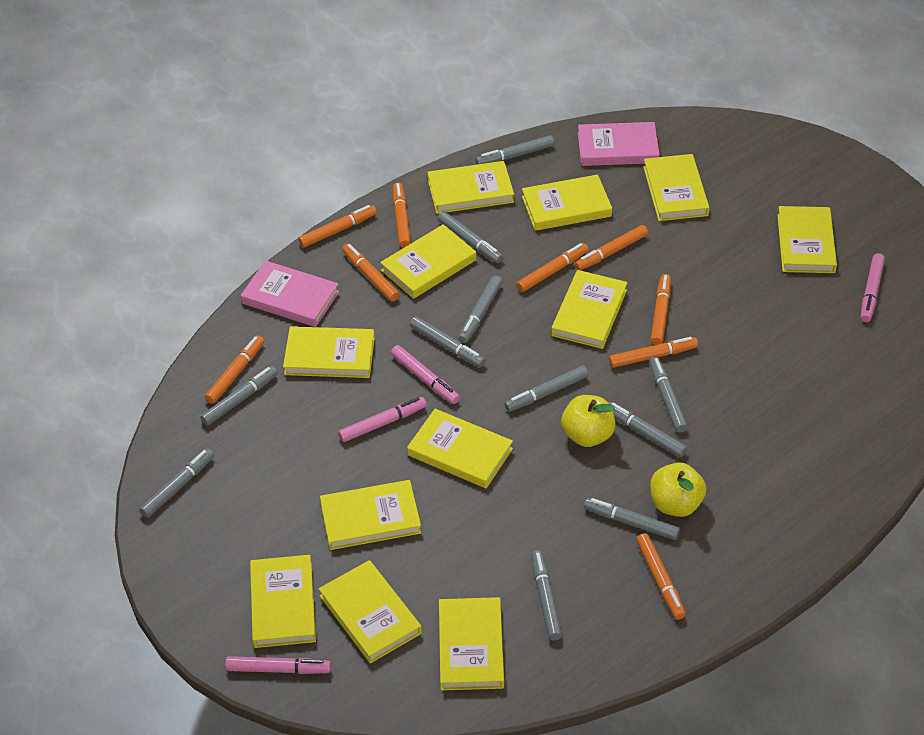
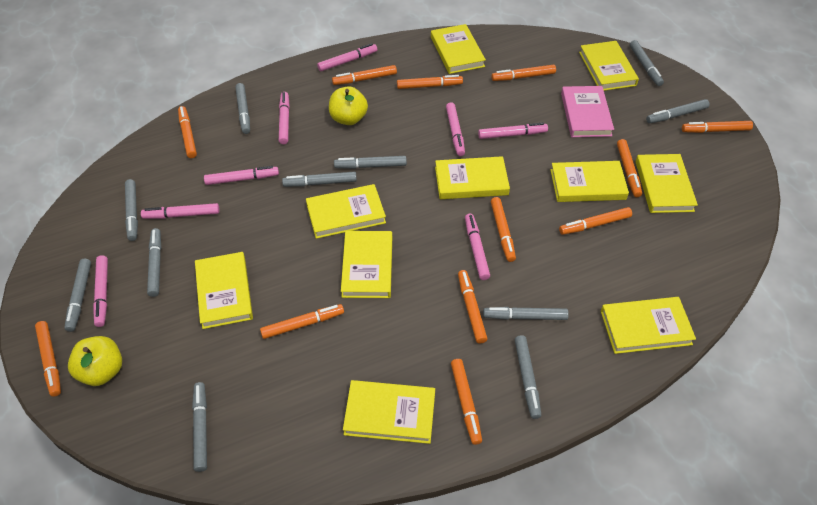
orange marker: [205,335,264,404] [299,205,377,248] [342,243,400,302] [393,182,411,248] [516,243,588,292] [575,225,648,271] [609,337,698,368] [636,533,686,620] [651,274,671,345] = 9 -> [35,321,61,397] [178,106,197,158] [260,304,344,339] [332,65,397,85] [397,75,463,89] [451,359,482,445] [458,270,488,344] [491,65,556,81] [491,197,516,262] [559,207,632,235] [617,139,642,197] [682,121,753,133] = 12
pink book: [241,260,339,327] [578,122,660,166] = 2 -> [561,86,614,137] = 1
pink marker: [225,656,331,674] [338,397,426,442] [391,345,460,404] [861,253,885,322] = 4 -> [93,255,108,327] [141,203,220,219] [204,166,279,185] [279,92,290,144] [317,43,377,71] [446,102,465,156] [465,214,490,280] [478,123,548,139] = 8
yellow book: [250,555,316,648] [283,326,375,378] [319,560,422,664] [320,480,421,550] [380,224,476,299] [407,409,513,488] [427,161,514,214] [439,597,504,691] [522,175,612,231] [551,270,628,349] [643,154,709,221] [777,206,837,273] = 12 -> [195,252,253,329] [306,184,386,239] [341,231,392,298] [343,380,435,444] [431,24,486,74] [435,156,510,199] [550,161,629,202] [579,41,639,91] [601,297,696,354] [636,154,698,213] = 10

